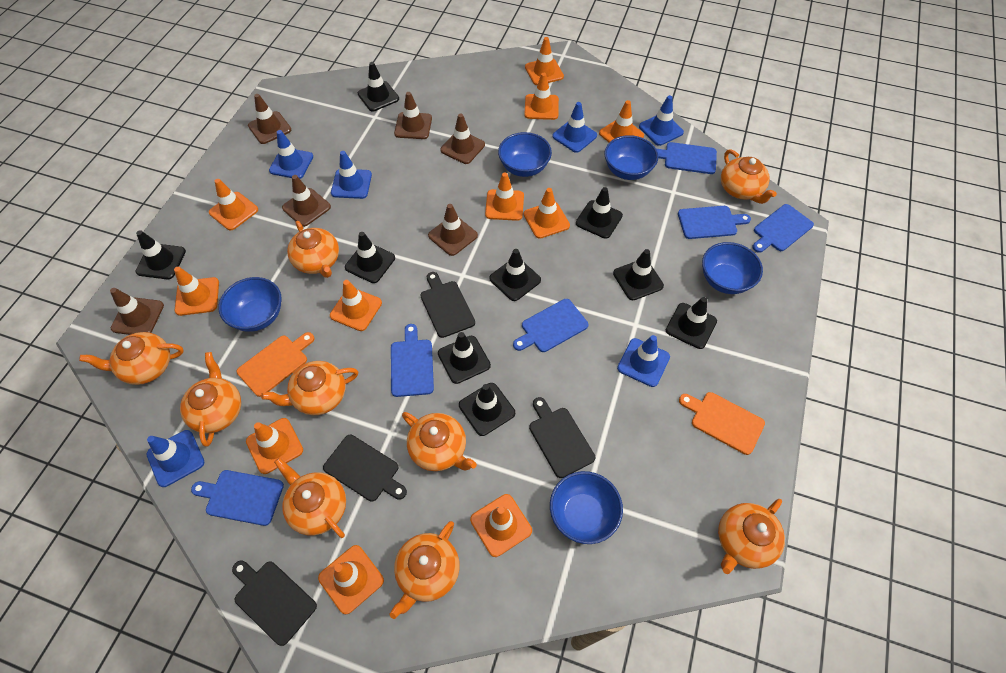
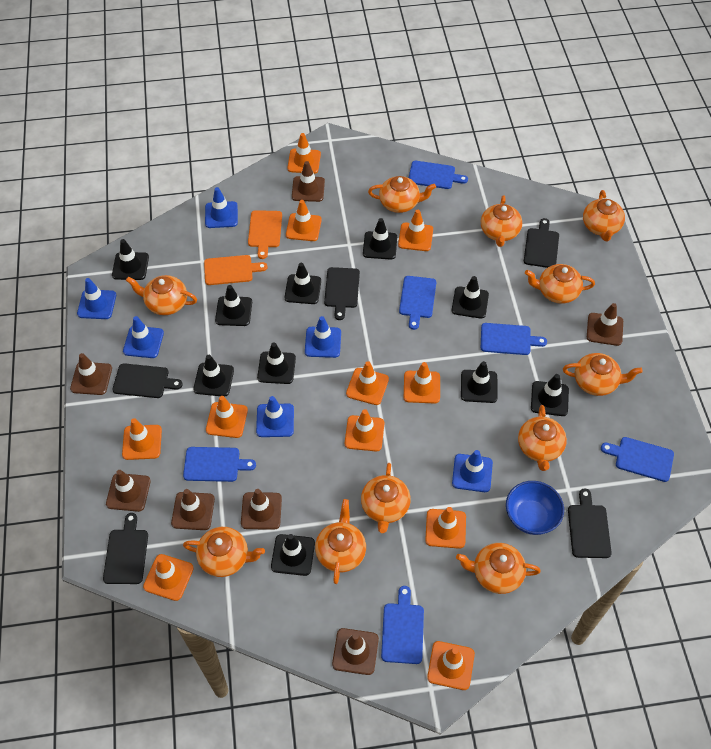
black cutting board: [232,560,317,646] [323,435,407,502] [420,272,475,338] [529,397,595,478] = 4 -> [103,513,148,584] [112,363,183,398] [324,267,360,320] [524,218,559,268] [568,489,612,558] = 5
black traffic cone: [135,230,186,279] [345,232,395,283] [358,62,399,111] [438,332,491,384] [459,383,515,436] [489,249,541,301] [576,187,623,239] [613,249,664,300] [666,297,717,349] = 9 -> [112,239,149,280] [193,355,234,397] [215,285,252,326] [257,342,296,384] [271,534,315,576] [285,263,321,304] [363,218,397,259] [452,276,489,319] [461,361,498,403] [531,374,569,416] = 10
blue bowl: [218,277,282,332] [498,132,552,177] [550,471,623,544] [604,135,658,180] [702,242,763,294] = 5 -> [506,481,564,535] = 1
brown traffic cone: [110,288,164,335] [248,94,292,144] [282,175,331,227] [394,92,432,139] [428,204,478,256] [440,113,485,164] = 6 -> [70,353,112,395] [106,470,151,512] [171,489,215,530] [241,489,282,530] [292,161,325,202] [332,628,379,675] [587,303,623,346] = 7
orange teapot: [79,332,184,385] [180,352,241,447] [261,361,358,415] [274,458,346,538] [287,221,339,278] [390,521,460,619] [402,412,477,471] [718,499,785,574] [721,149,777,204] = 9 -> [126,275,197,315] [183,527,265,577] [315,499,366,584] [361,463,411,533] [368,176,436,213] [456,543,541,594] [481,195,522,247] [518,405,567,471] [525,264,595,304] [563,353,643,396] [583,190,625,241] = 11

